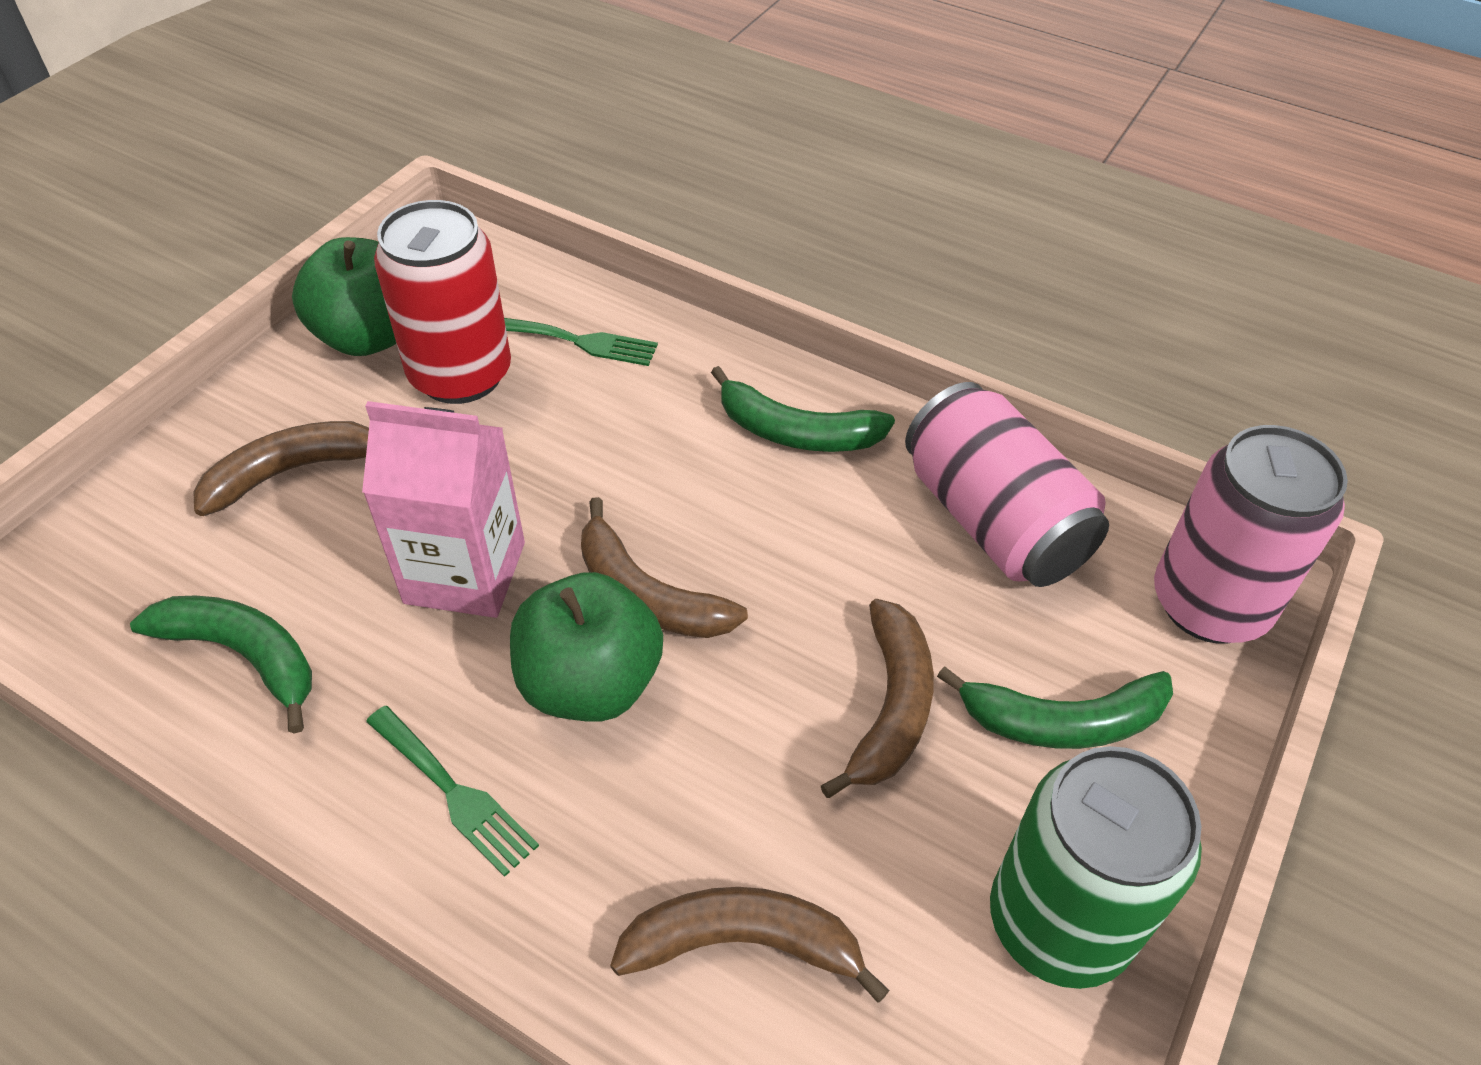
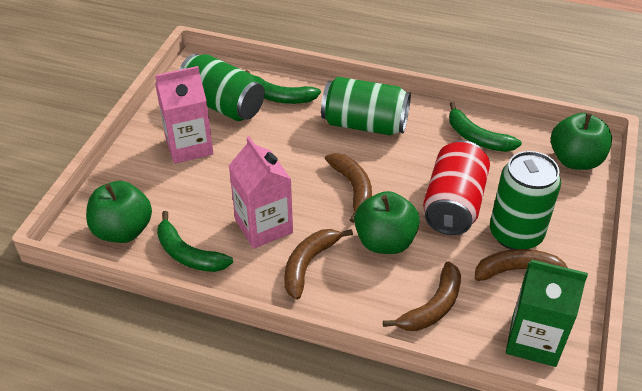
green apple: [292,237,396,356] [510,572,663,722] = 2 -> [86,181,152,243] [354,191,420,254] [551,113,612,170] = 3
green can: [990,746,1202,989] = 1 -> [179,54,265,121] [321,77,411,135] [490,151,561,250] = 3
green carton: none = 0 -> [506,260,588,367] = 1
green fork: [366,706,539,877] [504,318,658,366] = 2 -> none = 0
pink can: [905,382,1109,587] [1154,425,1348,644] = 2 -> none = 0
pink carton: [362,401,525,618] = 1 -> [155,66,213,164] [229,136,293,249] = 2

